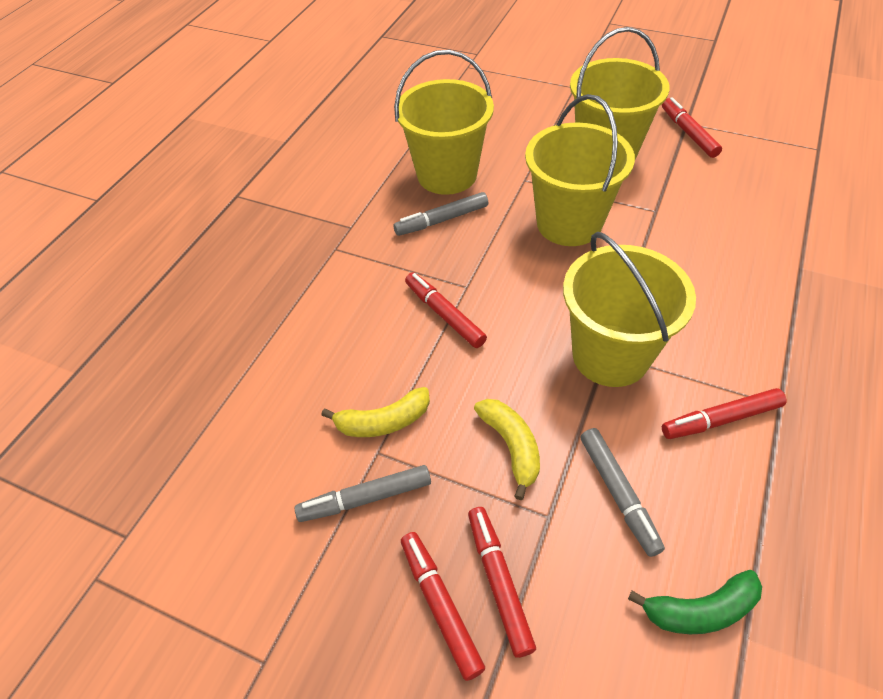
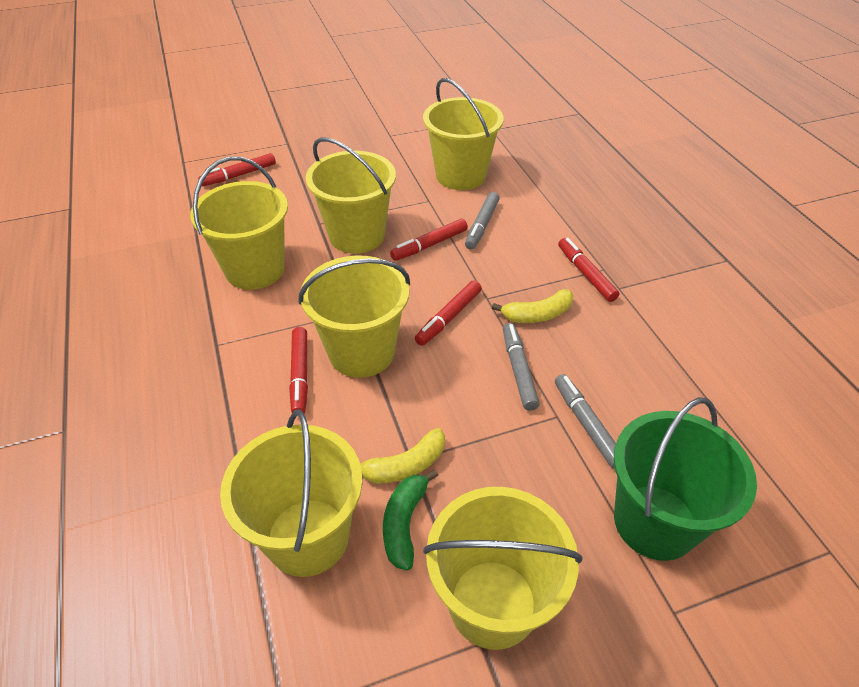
green bucket: none = 0 -> [613,397,757,561] = 1
yellow bucket: [394,50,494,195] [525,94,635,246] [563,232,696,387] [570,27,669,160] = 4 -> [190,157,288,290] [220,409,362,577] [298,255,410,378] [306,137,396,253] [423,78,504,190] [423,487,582,650] = 6

